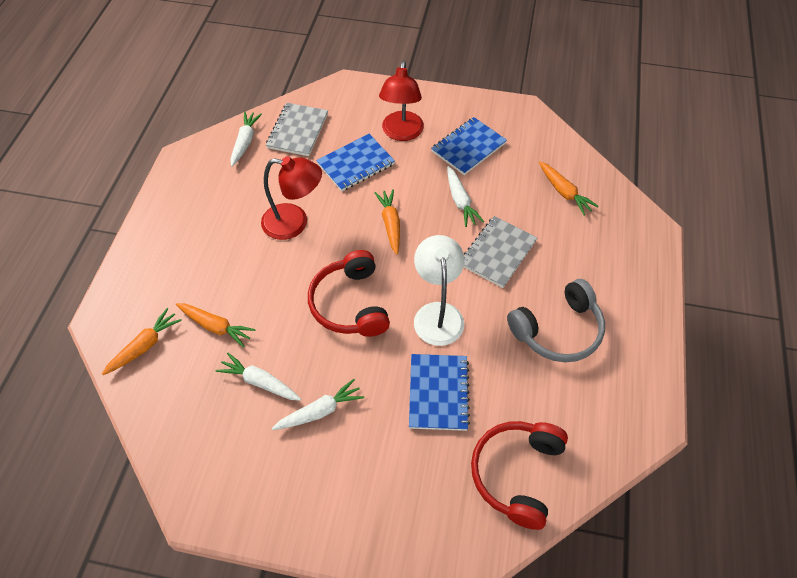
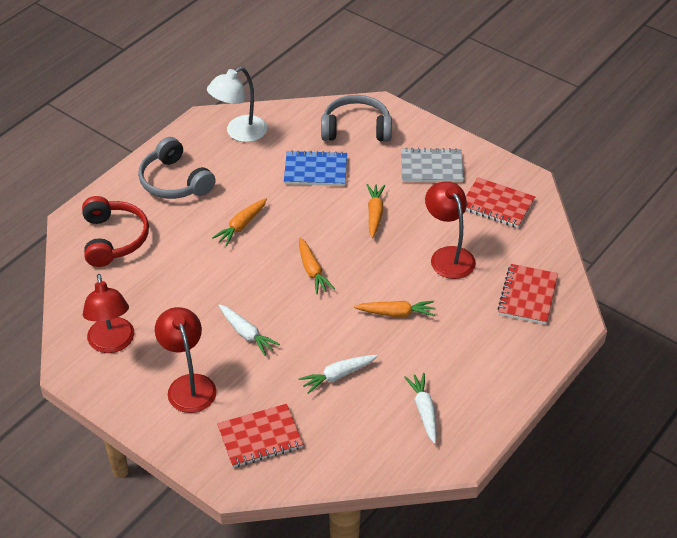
blue notebook: [316,134,395,191] [409,354,470,431] [431,117,507,175] = 3 -> [284,150,347,186] = 1
grey headphones: [507,279,605,362] = 1 -> [138,137,215,199] [321,95,392,142] = 2
grey notebook: [266,103,328,156] [464,216,537,288] = 2 -> [401,148,464,182] = 1
red headphones: [308,250,390,337] [471,421,568,530] = 2 -> [82,196,149,267] = 1
red lamp: [261,156,322,240] [379,61,424,141] = 2 -> [83,274,134,353] [155,307,217,413] [425,181,476,279] = 3
red notebook: none = 0 -> [217,404,303,468] [466,177,535,228] [498,264,558,324] = 3
white carrot: [215,353,301,401] [231,112,262,167] [271,379,364,430] [447,166,484,227] = 4 -> [218,304,280,356] [299,355,378,394] [404,373,437,444] = 3

